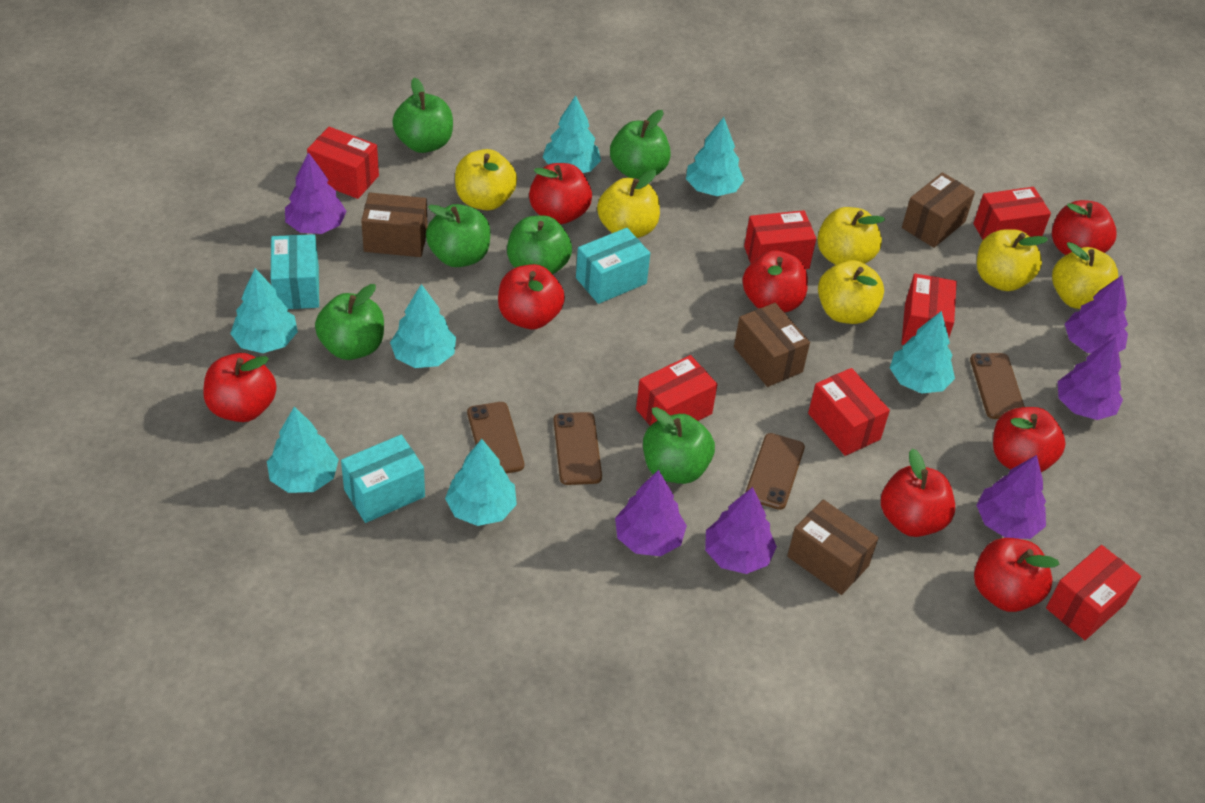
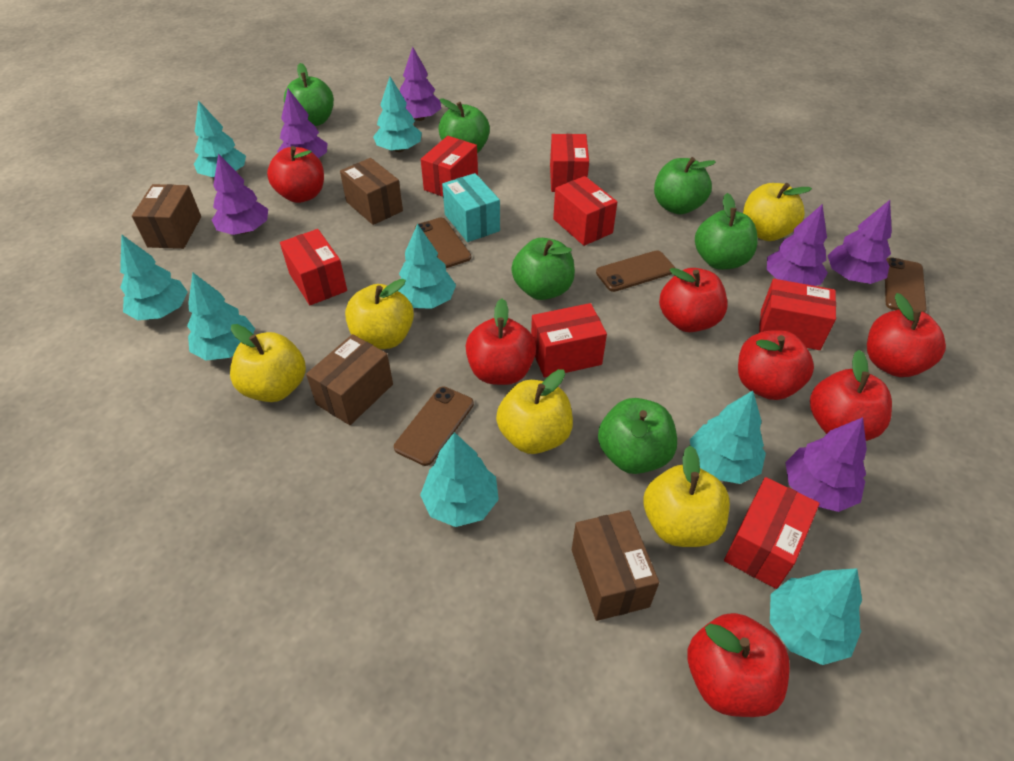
red apple: [203,353,277,422] [498,264,565,329] [529,163,592,224] [742,250,808,313] [881,449,955,537] [974,538,1060,612] [993,407,1066,472] [1052,200,1117,255] = 8 -> [267,146,324,203] [465,299,536,385] [659,268,728,332] [688,613,790,717] [738,330,814,400] [810,350,892,441] [867,293,946,377] = 7
turquoise box: [271,234,319,309] [341,435,425,523] [576,228,650,304] = 3 -> [442,173,500,242] = 1
turquoise tree: [230,268,298,353] [267,406,339,493] [390,284,456,368] [445,439,517,526] [543,96,601,173] [686,117,744,196] [890,311,955,394] = 7 -> [120,234,188,320] [187,273,255,360] [194,100,246,177] [373,77,422,152] [398,223,456,309] [420,432,499,527] [690,391,766,484] [770,568,862,665] = 8
yellow apple: [455,149,517,210] [597,170,660,238] [817,207,885,265] [818,260,884,324] [977,229,1048,291] [1052,242,1118,309] = 6 -> [230,324,306,402] [345,279,414,349] [496,369,573,454] [644,446,730,547] [743,183,812,241] = 5

